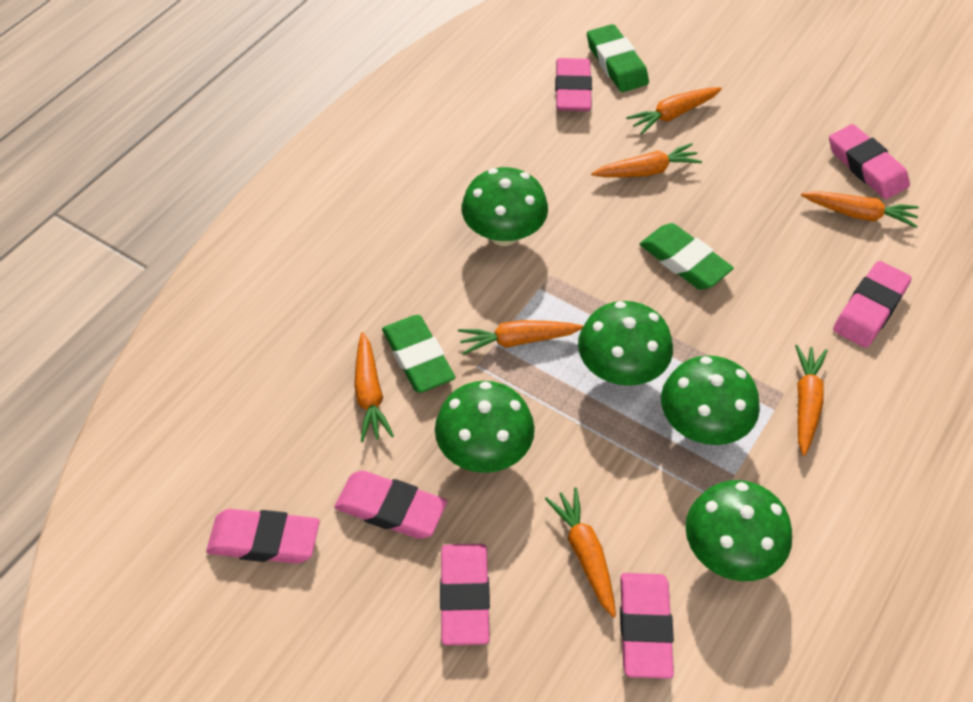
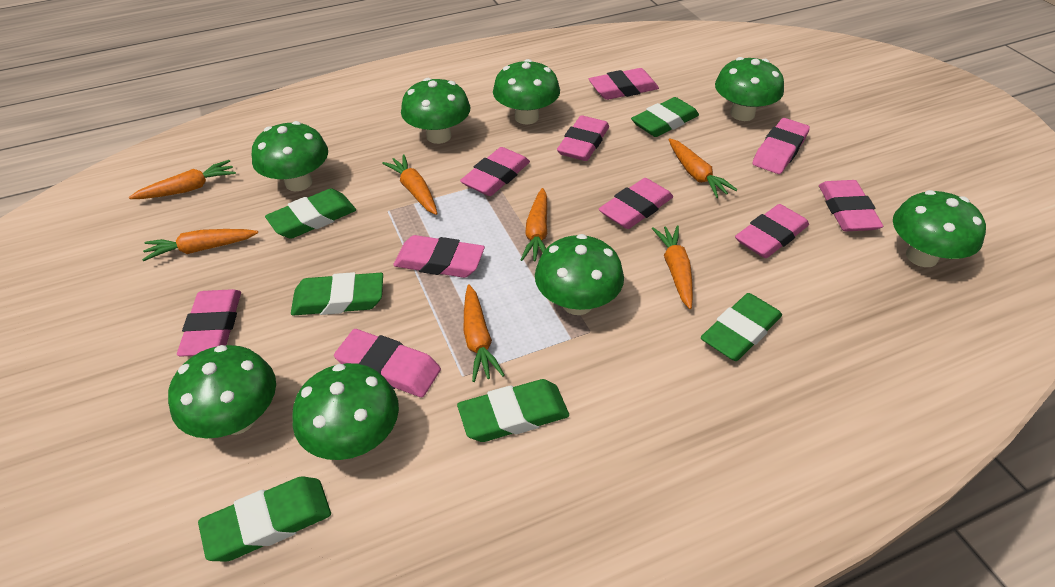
green eraser: [382,315,455,393] [587,24,649,92] [639,223,734,290] = 3 -> [198,476,331,562] [265,189,356,239] [291,272,383,316] [457,379,569,442] [631,97,699,137] [701,293,782,361] = 6
green mushroom: [435,381,535,473] [462,167,548,246] [578,301,673,386] [661,355,760,445] [685,480,792,581] = 5 -> [168,345,276,438] [252,121,328,191] [292,363,399,460] [401,78,470,144] [493,59,560,125] [535,234,624,315] [715,57,784,121] [893,190,986,267] = 8
pink eraser: [206,509,320,564] [335,471,447,539] [440,544,490,645] [555,58,592,111] [620,573,674,679] [829,124,910,199] [833,261,912,348] = 7 -> [177,289,241,357] [334,329,441,397] [393,235,485,278] [460,147,530,196] [557,115,609,161] [589,68,659,100] [599,178,673,229] [735,204,809,258] [752,118,810,174] [819,180,883,231] = 10

